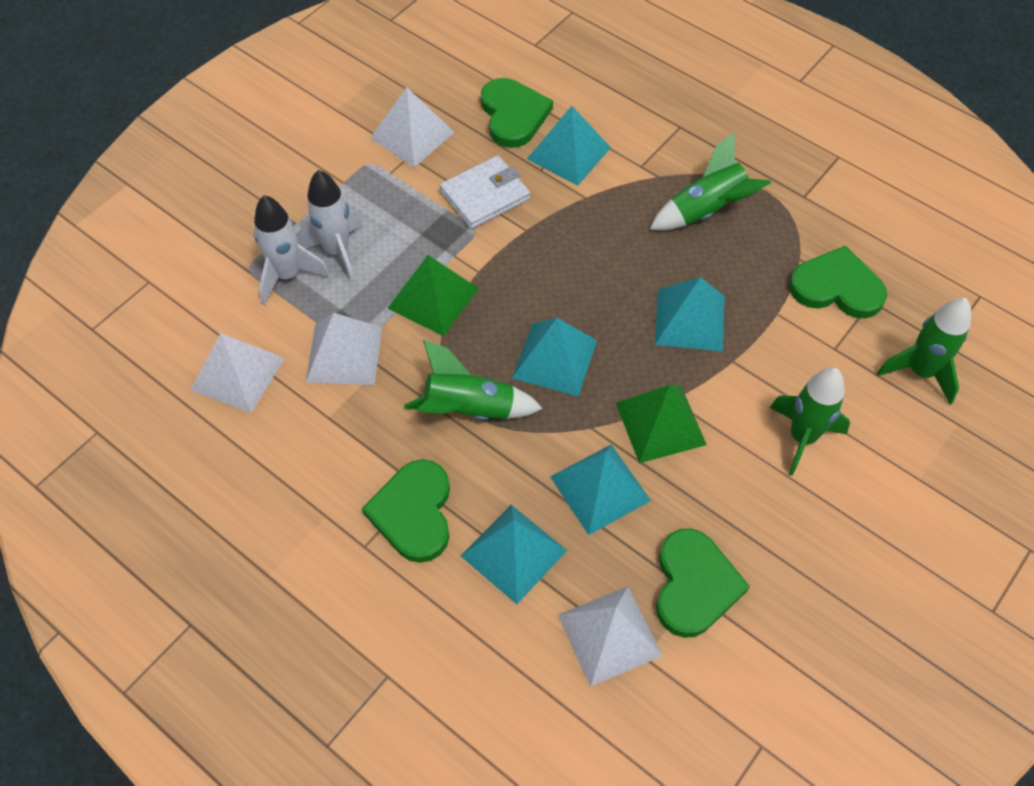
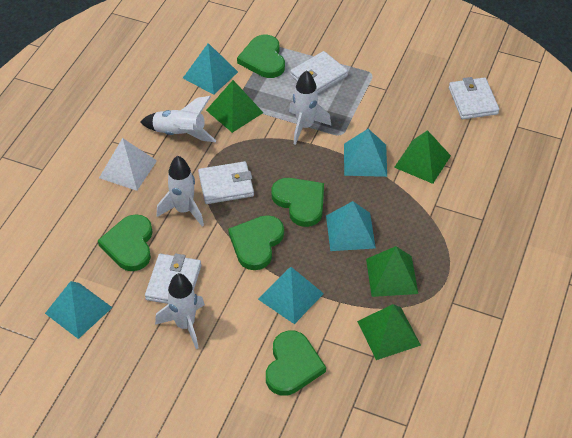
green heart: [362,459,450,563] [481,78,553,148] [656,528,750,638] [789,246,887,318] = 4 -> [98,214,152,271] [228,215,284,270] [237,35,285,78] [266,330,326,396] [271,178,324,227] = 5
green pyramid: [387,255,479,336] [616,385,707,463] = 2 -> [206,80,263,133] [357,304,421,360] [366,246,418,297] [394,130,451,184] = 4
green rocket: [404,340,543,420] [649,133,771,231] [769,367,850,476] [877,298,971,405] = 4 -> none = 0
white pyramid: [190,333,285,413] [306,313,382,385] [370,87,455,167] [558,586,662,687] = 4 -> [99,138,157,191] = 1
white rocket: [254,195,330,305] [296,170,364,282] = 2 -> [140,96,216,142] [155,273,205,349] [156,156,204,227] [289,70,331,145] = 4
white wallet: [440,155,530,229] = 1 -> [145,253,201,304] [198,161,254,204] [290,51,348,94] [449,77,499,119] = 4

